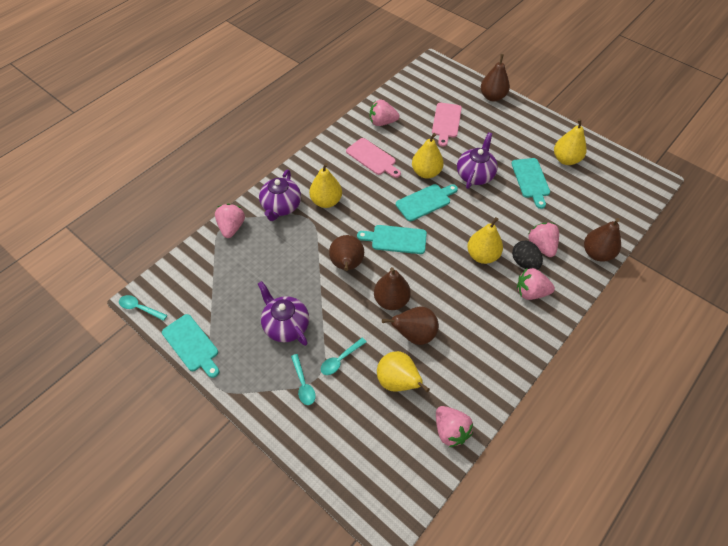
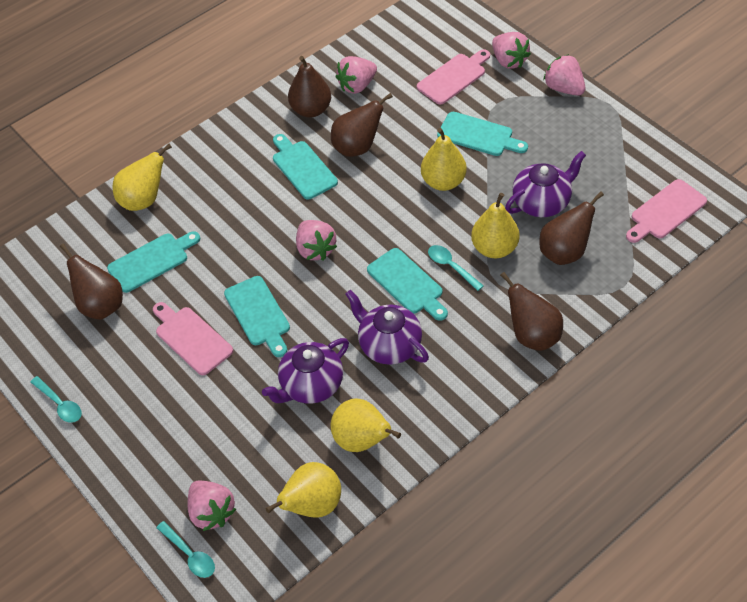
black egg: [512,241,543,269] = 1 -> none = 0
pink cutting board: [346,138,401,178] [432,103,462,146] = 2 -> [153,302,233,375] [417,49,490,105] [626,179,707,243] = 3
turquoise cutting board: [162,314,219,378] [357,225,427,254] [396,184,458,221] [511,158,550,209] = 4 -> [107,231,200,293] [224,276,290,357] [273,134,338,200] [367,248,448,321] [437,112,528,156] = 5

